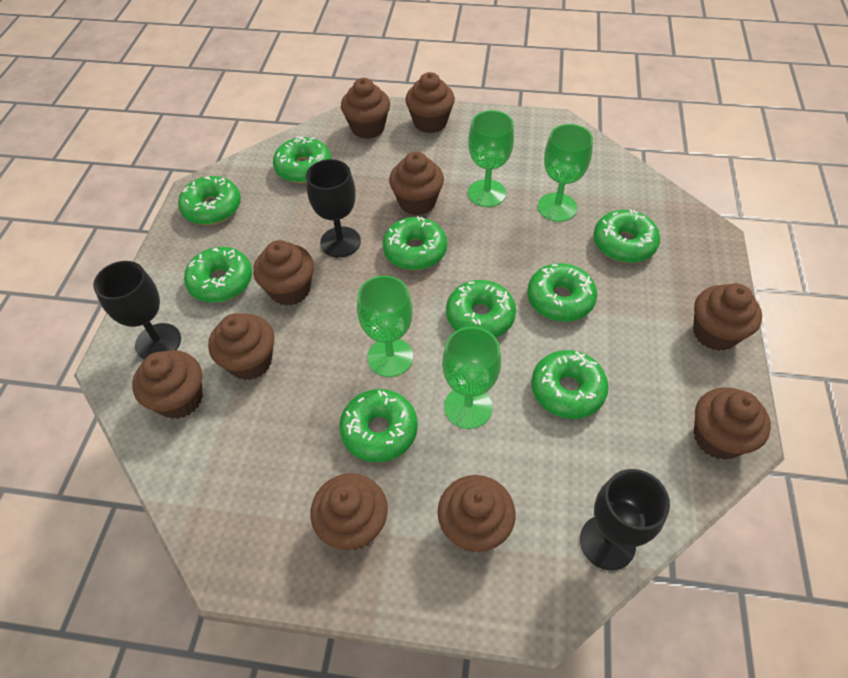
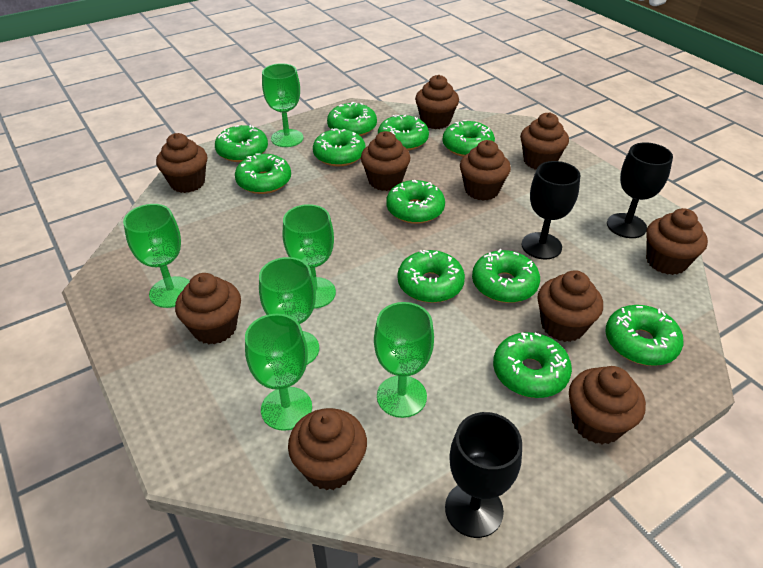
green donut: [178,176,241,225] [184,247,252,303] [273,136,331,183] [339,389,418,462] [383,216,447,270] [446,280,516,337] [527,263,597,322] [531,350,609,419] [593,209,660,263] = 9 -> [215,125,268,162] [235,154,291,194] [313,128,366,166] [327,102,377,136] [378,115,429,151] [386,180,445,224] [398,250,465,303] [443,120,495,157] [472,249,540,303] [493,332,572,398] [605,305,683,366] = 11
green goblet: [357,275,413,377] [442,326,501,429] [468,110,514,207] [538,124,593,222] = 4 -> [123,204,190,308] [245,314,312,431] [259,257,319,365] [262,63,304,147] [283,204,336,309] [374,302,434,418] = 6

